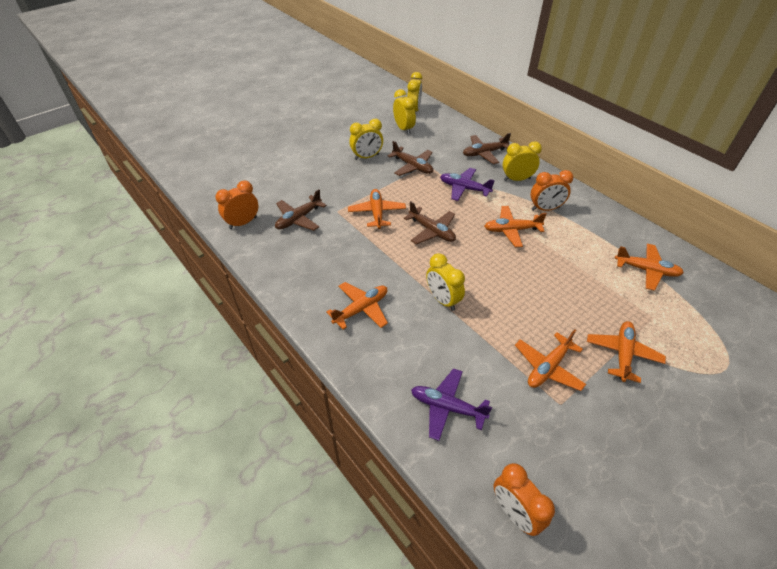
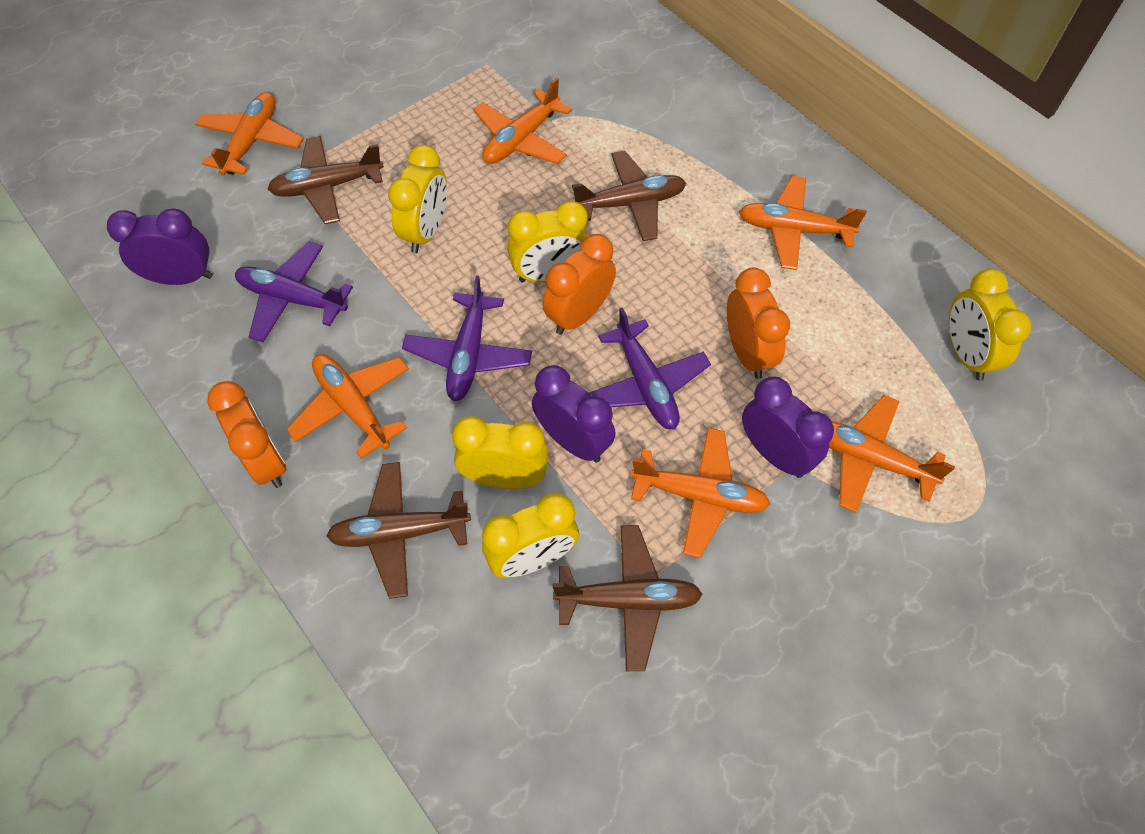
purple clock: none = 0 -> [107,208,213,285] [532,365,616,463] [742,376,834,478] = 3
purple plane: [411,368,492,441] [440,168,495,201] = 2 -> [235,242,353,342] [402,275,532,401] [589,307,711,429] = 3

